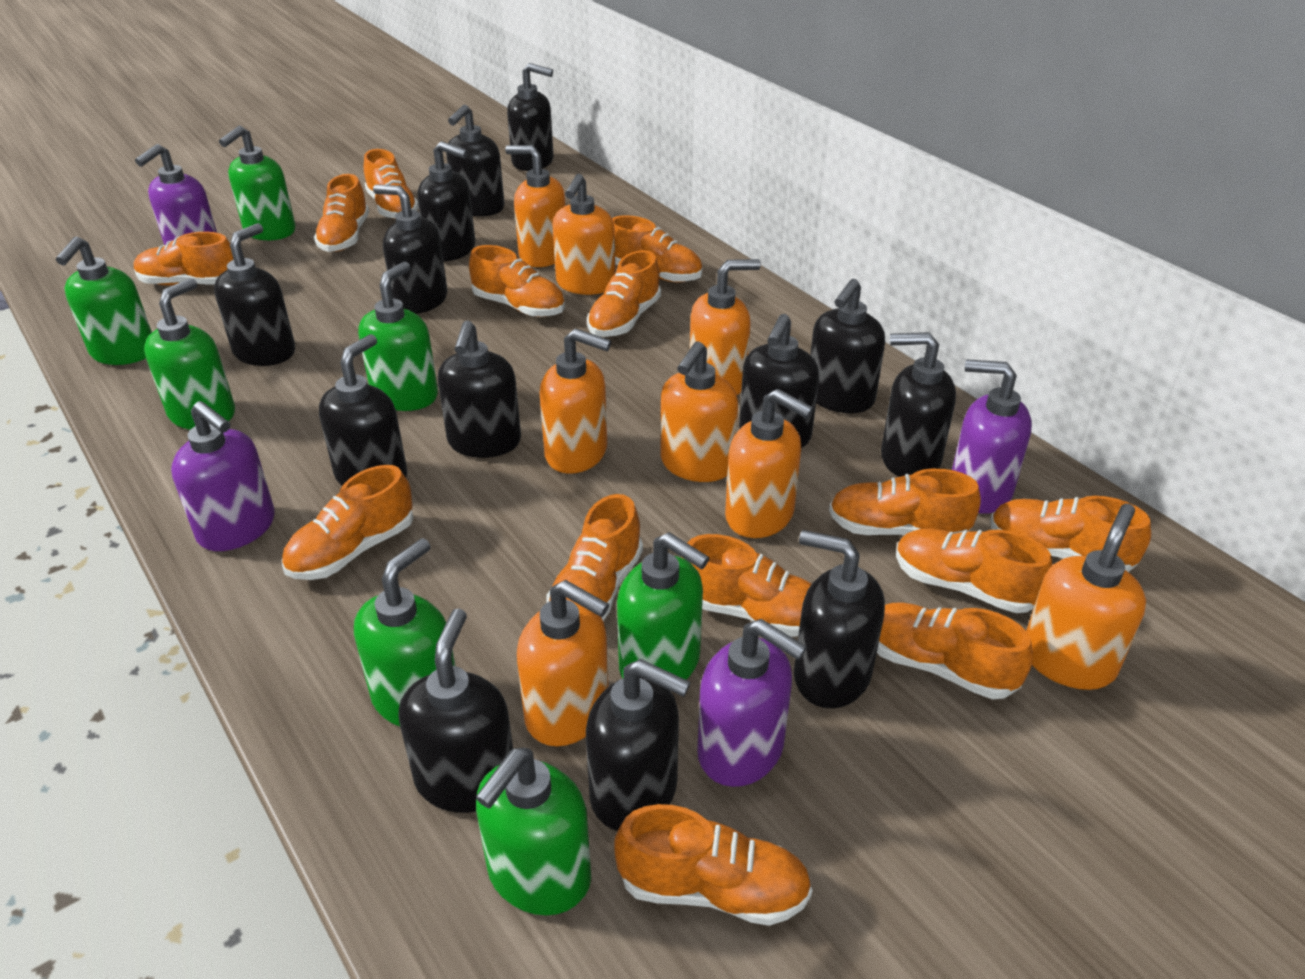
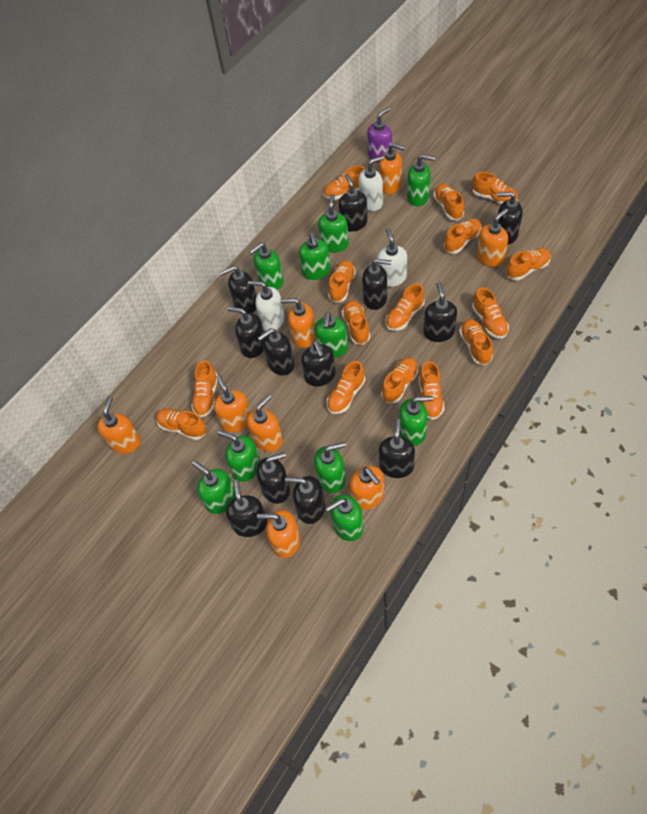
black soap dispenser: [214,223,295,366] [319,334,407,486] [373,184,448,314] [398,608,513,813] [417,141,475,261] [438,320,521,458] [446,105,505,216] [507,63,554,171] [586,659,691,831] [739,314,819,448] [794,530,885,708] [810,279,885,413] [881,332,956,477] = 13 -> [220,266,257,314] [226,480,268,537] [228,307,264,358] [256,452,290,504] [258,328,294,375] [285,476,325,524] [301,341,336,386] [338,174,368,232] [362,259,391,310] [379,419,415,478] [424,282,457,342] [497,192,523,245] = 12
green soap dispenser: [56,236,152,365] [144,278,235,430] [219,126,296,240] [354,538,455,727] [358,261,438,411] [476,748,591,915] [617,532,709,680] = 7 -> [192,461,236,514] [218,430,260,482] [249,243,284,290] [299,233,330,280] [314,312,348,358] [314,442,346,493] [318,194,349,253] [326,494,363,541] [399,396,433,446] [407,154,435,206] = 10
orange shoe: [134,232,234,286] [281,465,414,580] [314,174,369,252] [364,149,419,219] [469,245,565,317] [547,494,643,621] [587,250,661,337] [612,215,702,282] [614,804,812,926] [681,534,812,637] [829,468,981,535] [877,602,1033,699] [896,528,1053,613] [990,496,1151,572] = 14 -> [156,409,206,440] [191,360,218,417] [323,166,365,200] [327,361,365,414] [328,261,356,303] [342,301,370,345] [381,358,418,403] [385,284,425,331] [419,361,444,420] [433,184,464,220] [444,218,481,254] [459,319,493,365] [472,172,518,204] [472,287,509,339] [506,248,551,280] = 15
purple soap dispenser: [135,144,217,245] [171,401,275,551] [697,619,807,787] [952,359,1032,514] = 4 -> [367,107,392,163] = 1
white soap dispenser: none = 0 -> [248,281,285,331] [358,156,384,211] [377,228,407,287] = 3

